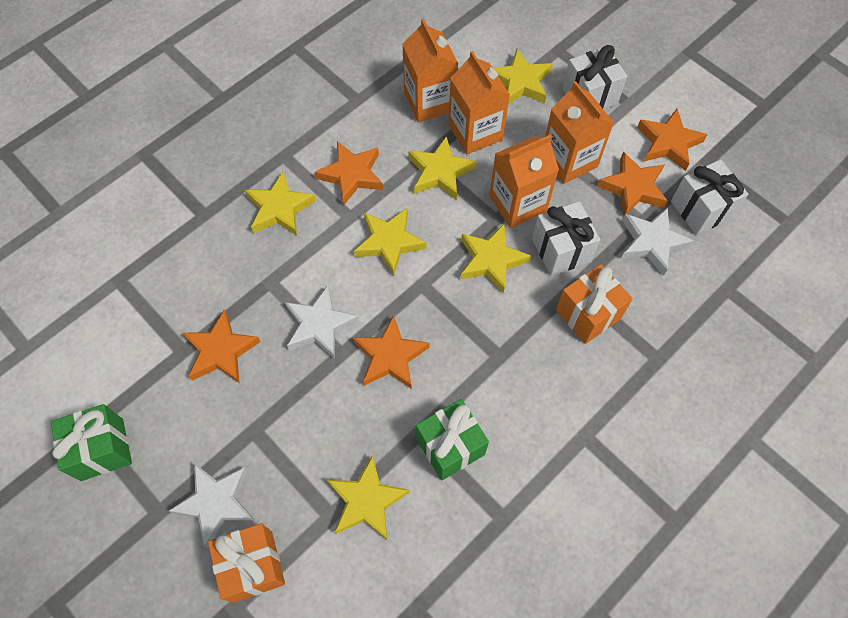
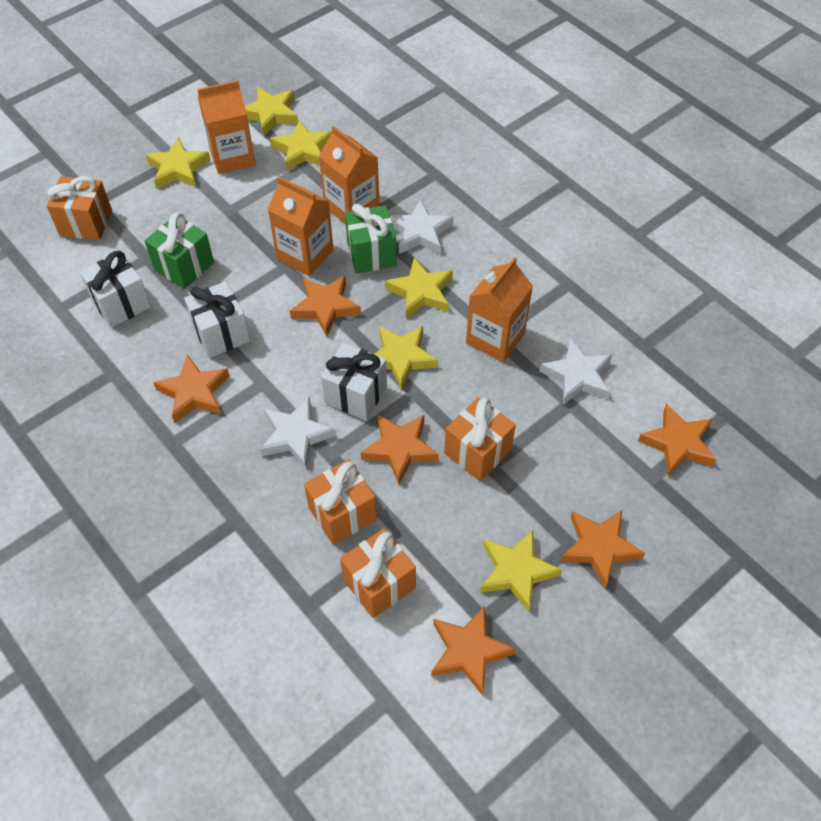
orange gift: [208,523,285,603] [556,264,633,344] = 2 -> [46,176,112,240] [304,459,377,545] [340,528,416,618] [444,397,516,481] = 4
orange star: [182,309,261,383] [315,141,383,205] [353,315,430,389] [597,152,668,216] [637,109,708,171] = 5 -> [153,354,229,423] [290,276,361,336] [361,414,439,484] [431,606,516,696] [561,510,645,588] [638,404,716,476] = 6

